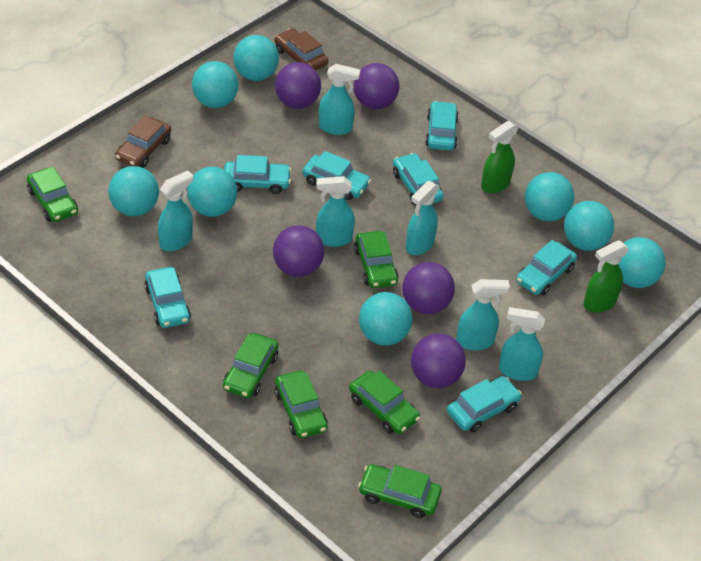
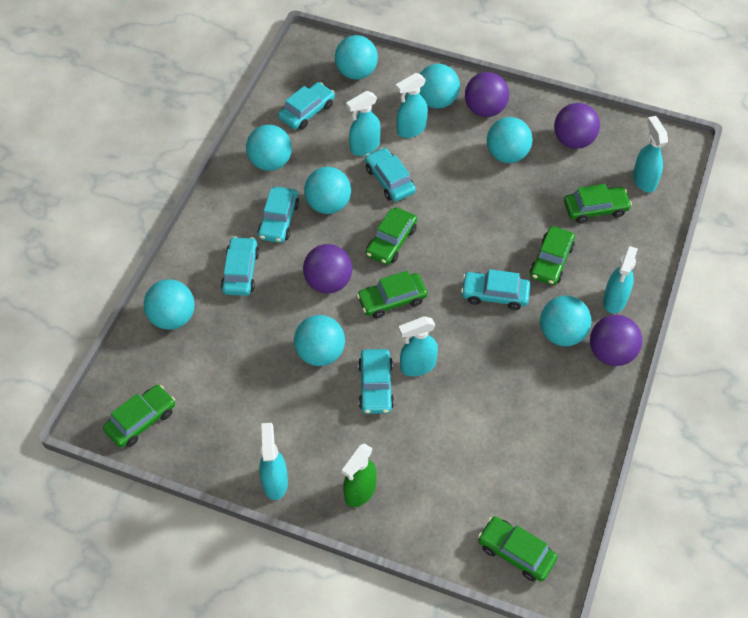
brown car: [115,116,171,168] [274,28,329,70] = 2 -> none = 0
green spray bottle: [481,121,518,193] [583,240,629,313] = 2 -> [341,443,377,507] = 1
purple ball: [273,225,324,277] [275,62,321,109] [354,63,399,110] [402,262,455,314] [411,333,466,388] = 5 -> [303,244,352,293] [465,72,509,117] [554,103,600,149] [590,315,642,366] = 4
turquoise car: [144,267,191,328] [224,155,291,194] [302,151,371,200] [393,153,444,205] [425,101,459,150] [447,376,522,433] [516,240,577,295] = 7 -> [221,236,259,296] [258,187,299,243] [278,82,335,130] [358,349,394,414] [365,148,416,202] [461,269,530,310] = 6

